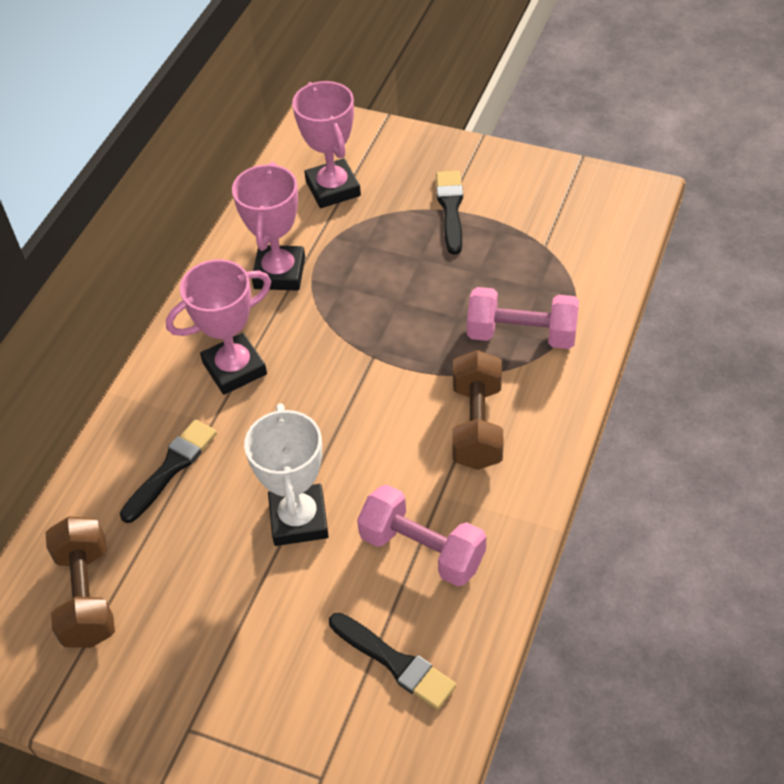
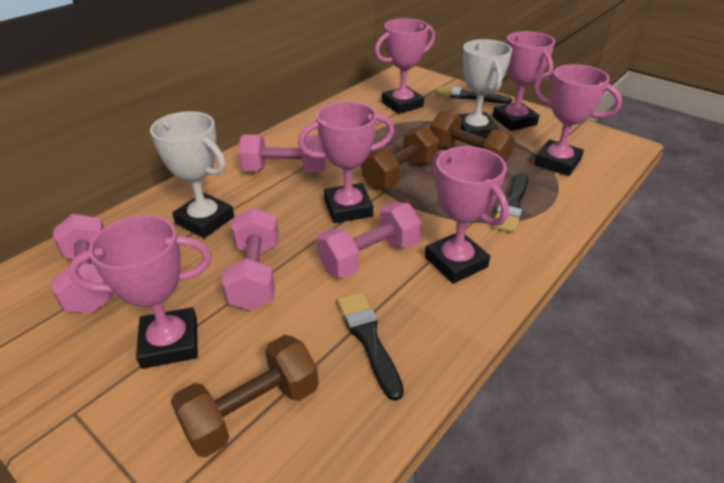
brown dumbbell: [45,516,115,648] [452,350,504,470] = 2 -> [171,335,319,457] [362,126,439,190] [430,111,515,163] = 3
pink dumbbell: [357,485,486,587] [467,287,579,349] = 2 -> [52,214,114,313] [221,208,279,311] [238,134,326,172] [317,202,421,278] = 4
pink trophy: [166,259,271,395] [232,162,305,291] [292,81,361,208] = 3 -> [68,215,212,369] [298,101,394,223] [374,18,435,114] [425,146,509,284] [492,31,555,131] [533,64,622,176] = 6
white trophy: [244,403,329,546] = 1 -> [150,111,234,238] [457,39,512,139] = 2

